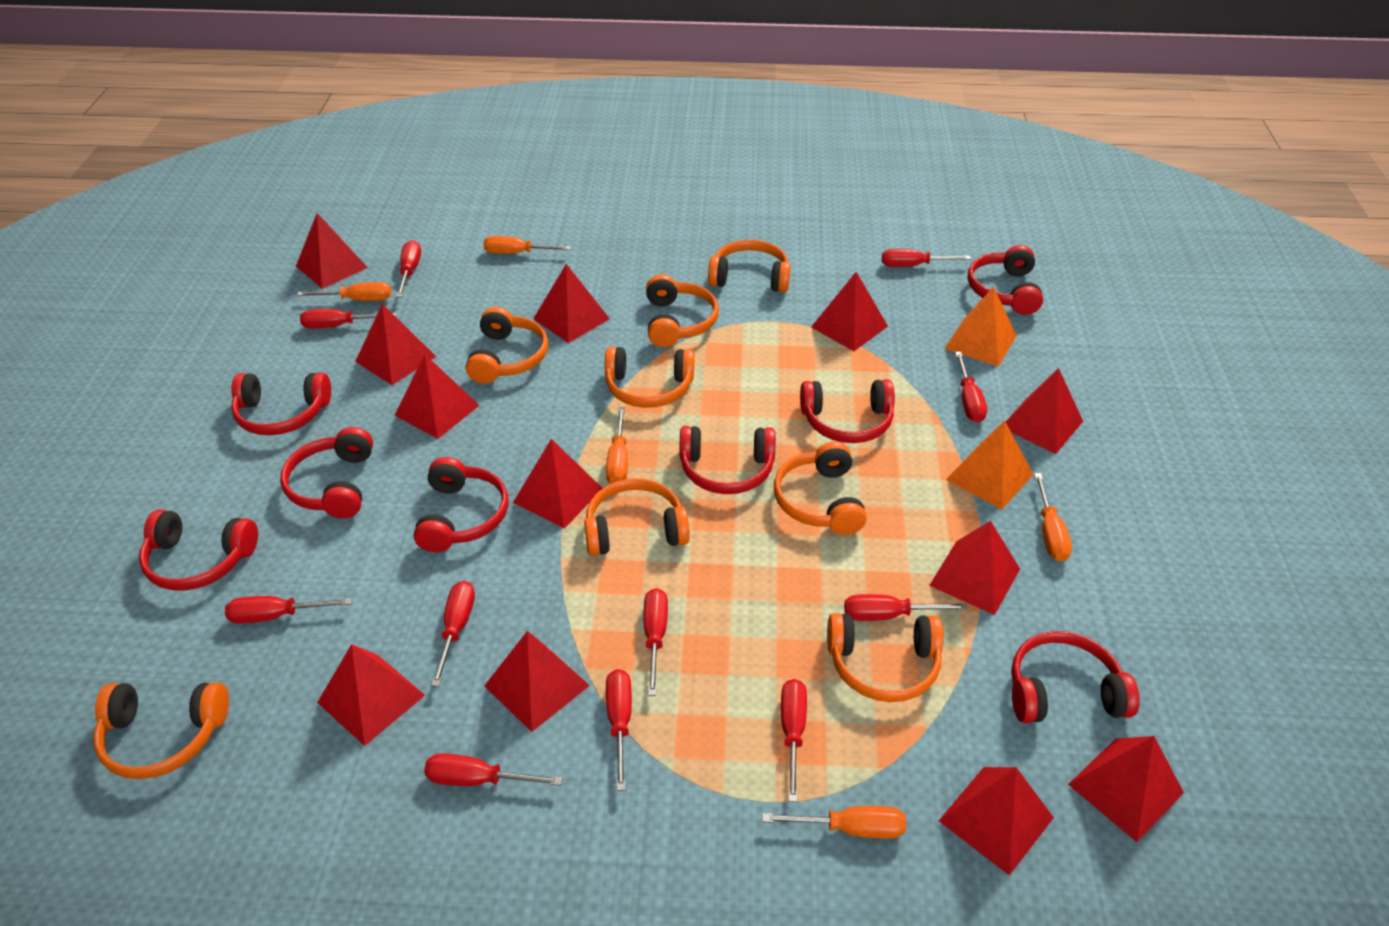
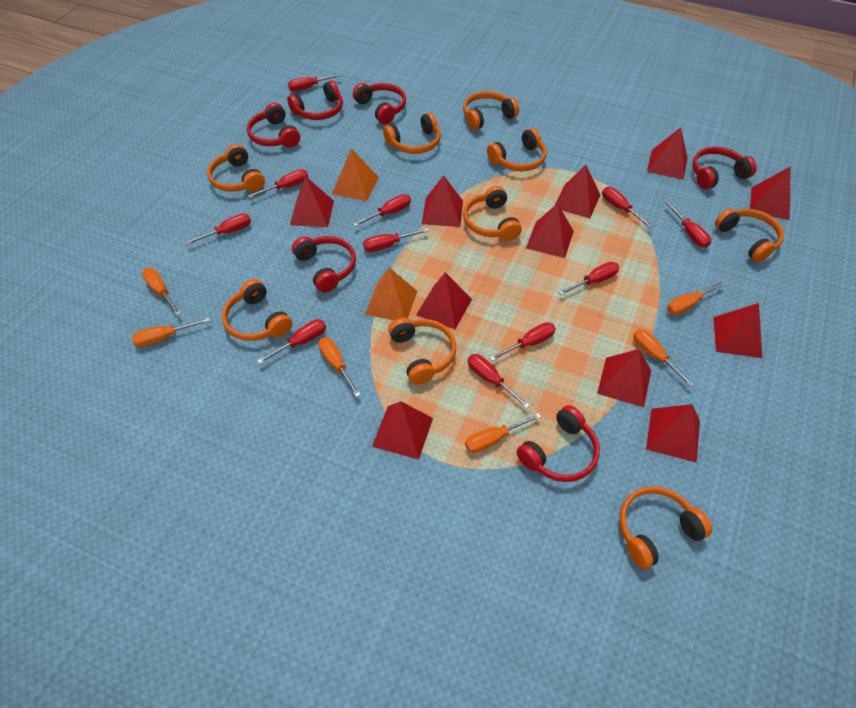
orange headphones: [93,682,229,779] [466,307,548,384] [584,478,690,556] [605,346,695,408] [646,274,719,347] [708,240,790,292] [774,441,867,535] [827,613,944,702] = 8 -> [207,144,265,192] [222,279,292,341] [383,112,441,154] [388,318,456,385] [463,91,519,130] [463,186,522,241] [487,128,547,172] [619,486,712,569] [715,208,784,263] = 9
orange screwdriver: [297,282,391,301] [483,236,571,254] [606,407,628,484] [762,806,906,839] [1034,473,1072,562] = 5 -> [132,317,210,347] [142,268,181,316] [318,337,361,397] [465,413,541,453] [633,329,695,387] [667,281,726,315] = 6
red headphones: [139,509,258,590] [231,373,331,435] [280,427,373,518] [414,457,508,552] [680,426,776,494] [800,379,895,443] [968,245,1043,315] [1011,631,1140,723] = 8 -> [247,103,300,148] [287,81,343,120] [292,236,356,293] [353,83,406,124] [517,405,600,482] [692,147,757,189] = 6
red pyramid: [296,213,368,289] [317,644,425,746] [355,303,436,385] [394,355,480,439] [484,631,590,732] [513,439,603,529] [533,264,610,343] [811,272,888,351] [929,521,1020,615] [939,767,1054,876] [1006,368,1083,454] [1068,736,1184,842] = 12 -> [290,176,334,227] [372,401,433,460] [416,272,472,329] [422,175,463,227] [526,203,574,258] [555,165,600,219] [597,349,651,407] [646,404,700,463] [647,127,688,180] [713,303,762,358] [750,167,790,220] = 11

